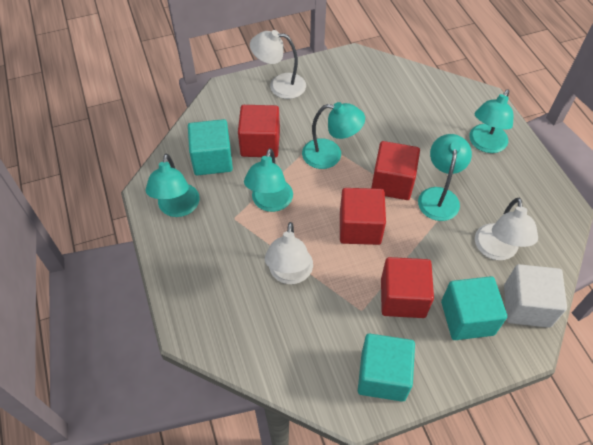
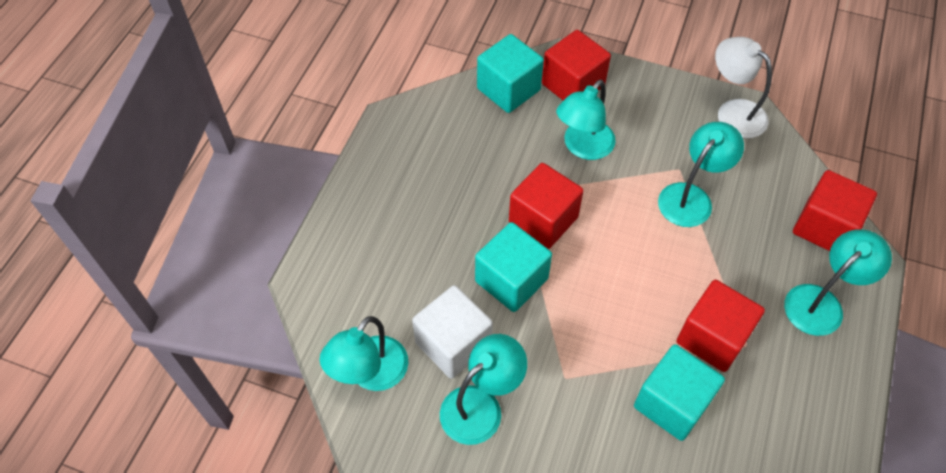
white lamp: [250,30,306,99] [265,222,313,284] [475,198,538,260] = 3 -> [715,37,772,138] = 1

